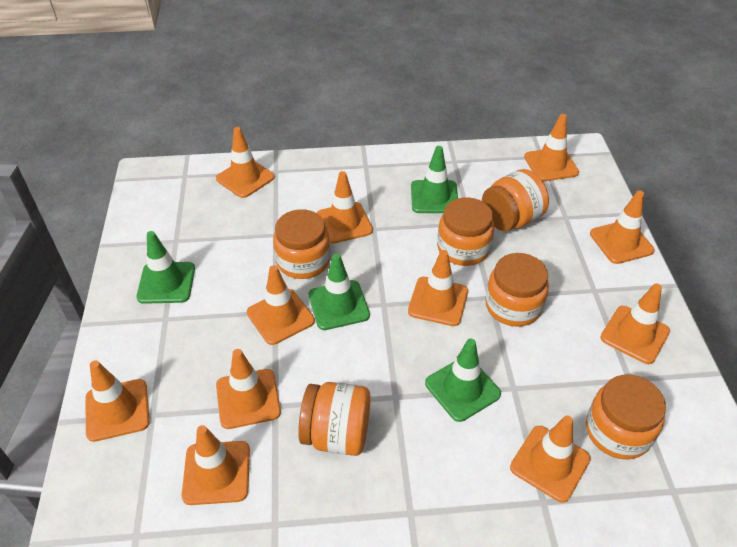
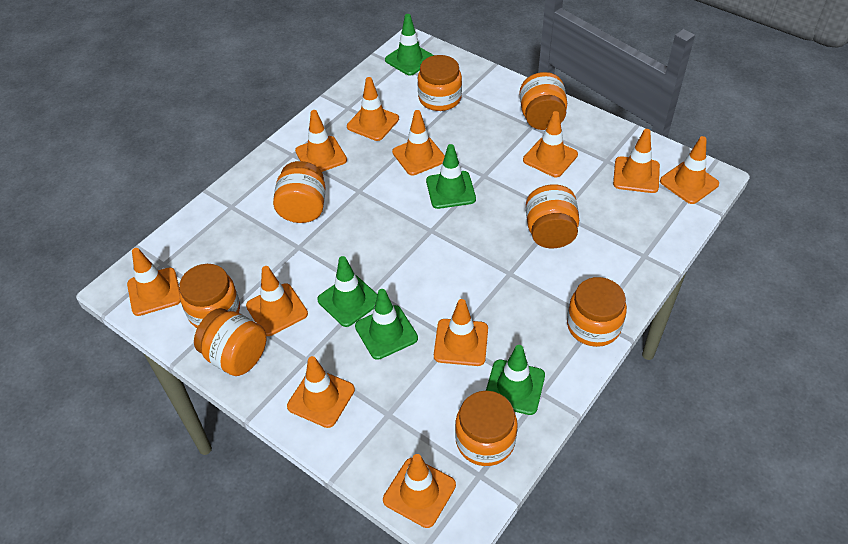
green traffic cone: [136,231,195,304] [309,254,370,330] [411,146,458,213] [425,338,501,422] = 4 -> [317,256,378,327] [355,289,418,360] [385,14,434,76] [426,144,476,209] [486,345,545,415] = 5
orange jar: [273,209,330,279] [298,382,371,456] [437,197,494,266] [482,169,549,231] [485,253,549,327] [586,375,666,460] = 6 -> [179,264,240,328] [194,308,266,376] [273,161,326,223] [418,55,462,111] [455,391,518,466] [519,72,567,130] [526,184,579,248] [567,277,627,347] = 8

